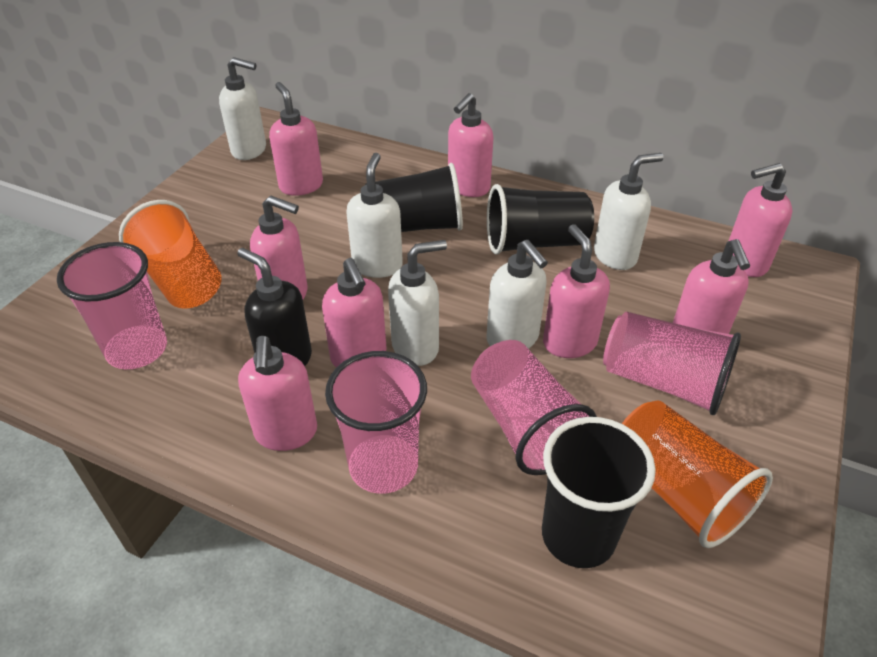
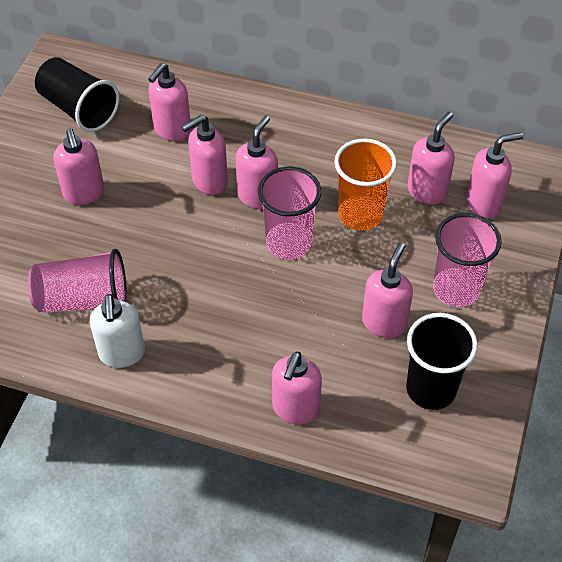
black cup: [365,163,463,232] [487,184,594,255] [542,417,656,568] = 3 -> [35,57,119,132] [406,313,478,410] = 2
black soap dispenser: [237,248,312,366] = 1 -> none = 0
orange cup: [119,200,222,309] [622,400,773,548] = 2 -> [334,138,397,230] = 1
pink cup: [57,242,167,369] [325,351,427,494] [471,340,597,475] [603,312,741,415] = 4 -> [28,249,127,312] [258,167,321,259] [433,213,502,307] = 3
white soap dispenser: [219,57,266,160] [346,153,403,278] [388,240,447,366] [486,240,548,349] [594,153,664,270] = 5 -> [90,294,145,368] = 1

